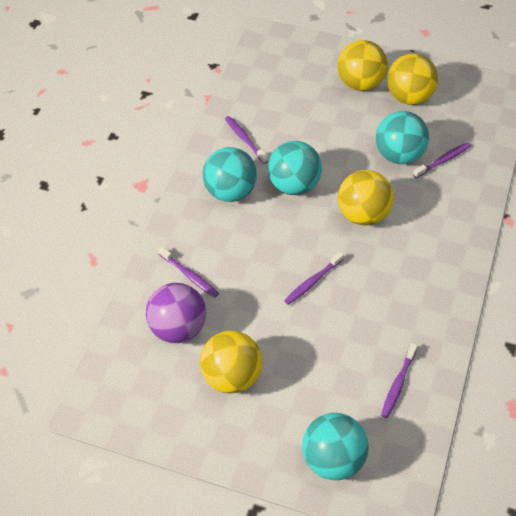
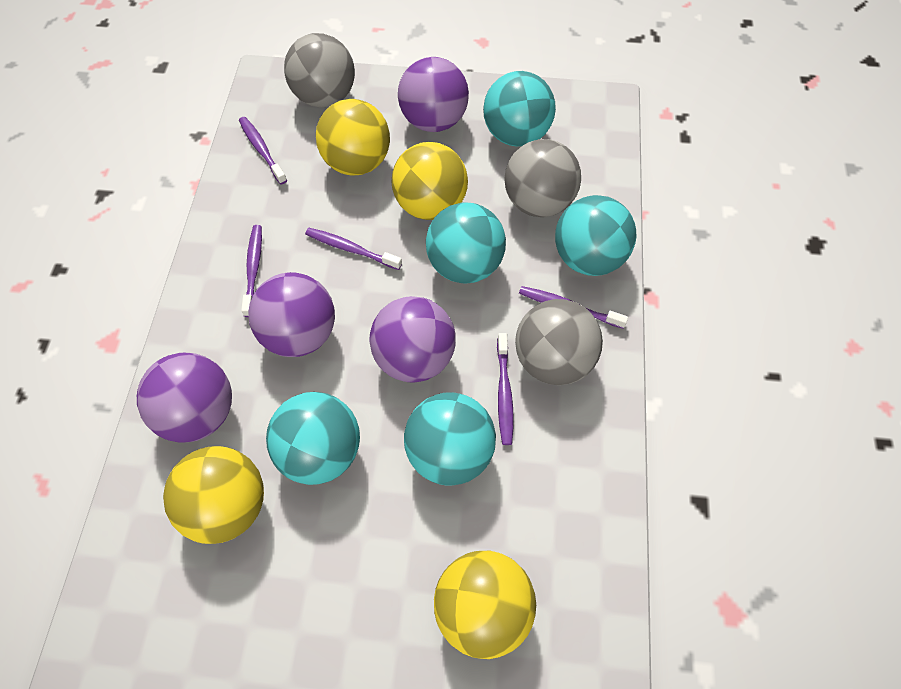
grey ball: none = 0 -> [284,33,355,108] [504,139,581,217] [515,299,603,385] = 3
purple ball: [146,283,206,343] = 1 -> [137,353,232,443] [248,272,335,357] [369,296,456,383] [398,57,469,132] = 4
turquoise ball: [203,147,257,202] [268,141,322,195] [302,413,369,480] [376,111,429,164] = 4 -> [266,392,360,485] [404,392,496,486] [426,203,506,284] [483,71,556,146] [555,195,636,276] = 5

